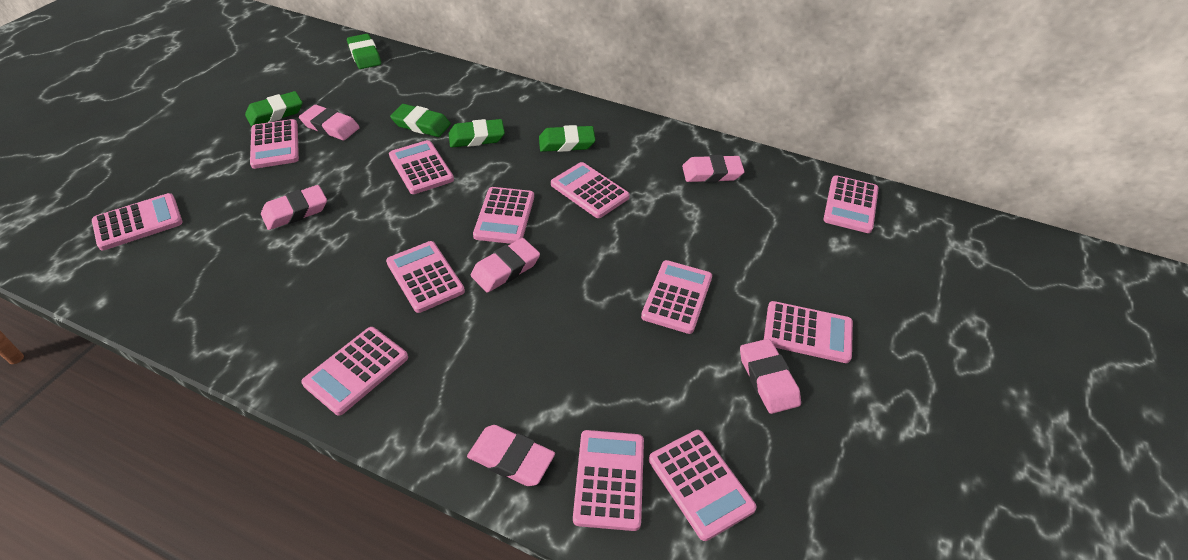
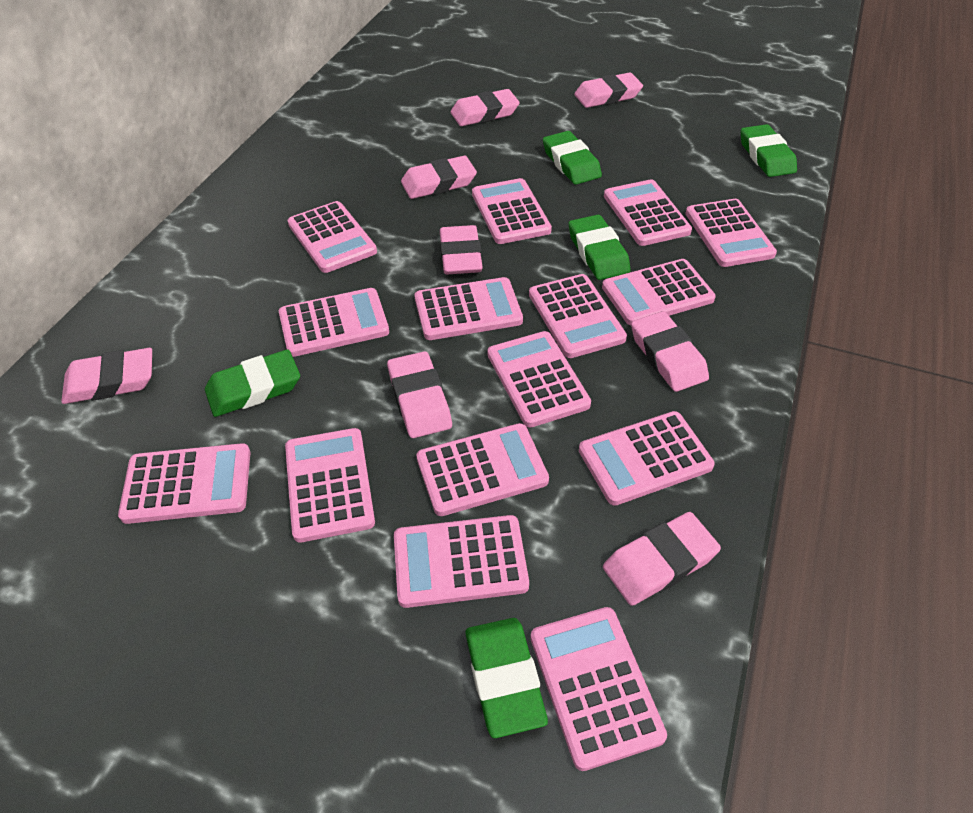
pink calculator: [92,193,183,250] [250,119,299,169] [301,327,408,416] [386,241,465,313] [389,140,454,194] [473,187,534,244] [551,162,630,218] [573,430,644,531] [641,260,712,334] [649,430,757,541] [764,301,853,363] [823,175,879,233] = 12 -> [118,443,250,524] [279,288,389,357] [285,428,375,543] [287,201,377,273] [394,515,529,608] [415,277,523,340] [416,423,549,516] [472,178,552,244] [488,331,591,428] [529,274,627,358] [530,607,667,771] [579,411,715,506] [602,259,716,325] [604,179,692,246] [685,199,777,267] = 15
pink eraser: [261,185,327,230] [299,105,360,140] [467,425,555,486] [471,238,540,293] [682,155,745,183] [740,339,801,414] = 6 -> [61,348,152,404] [387,351,452,438] [401,156,477,199] [440,225,483,274] [451,89,520,126] [574,72,643,108] [603,512,721,606] [631,311,709,392] = 8

